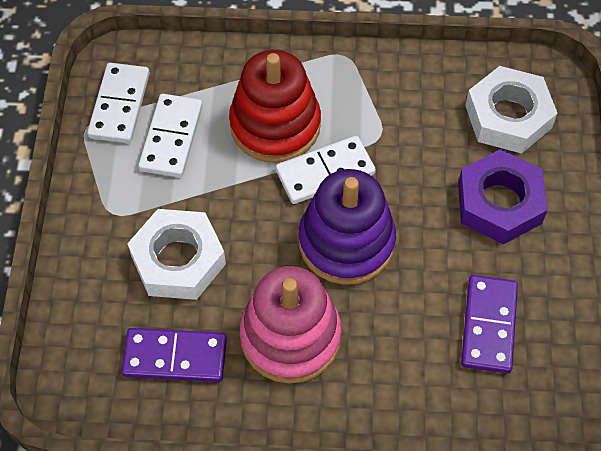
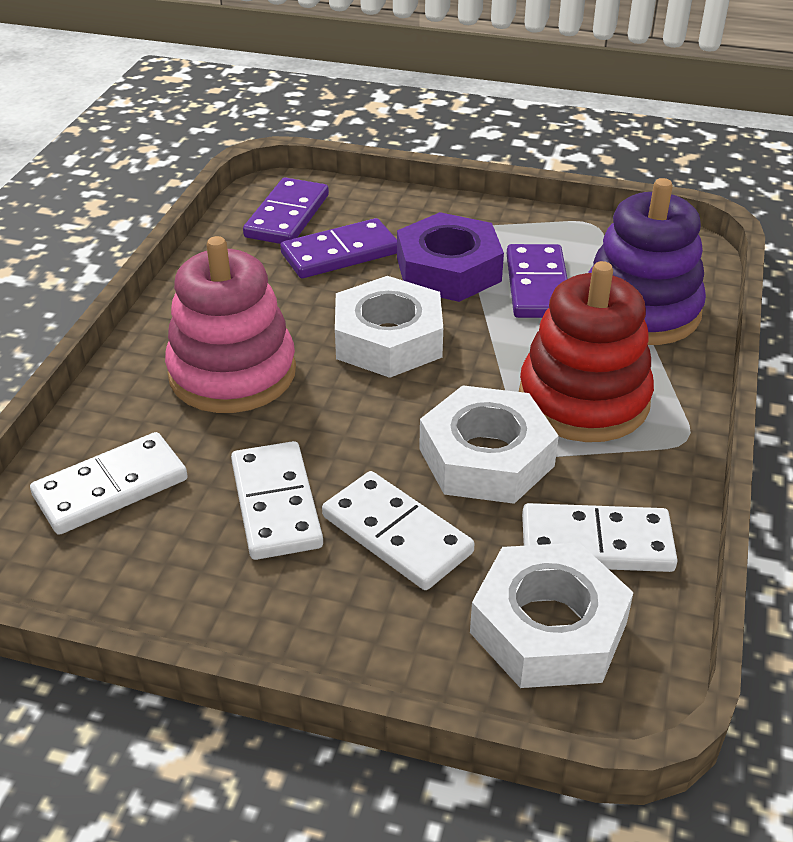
purple domino: [122,328,227,382] [461,275,518,374] = 2 -> [243,178,329,244] [280,218,397,278] [507,244,567,318] = 3
white domino: [87,63,150,143] [138,94,203,178] [276,136,376,204] = 3 -> [30,432,188,535] [231,441,323,560] [322,471,475,590] [522,503,678,572] = 4
white nut: [127,209,226,300] [465,66,557,154] = 2 -> [335,276,443,378] [419,385,559,504] [470,543,634,688] = 3

